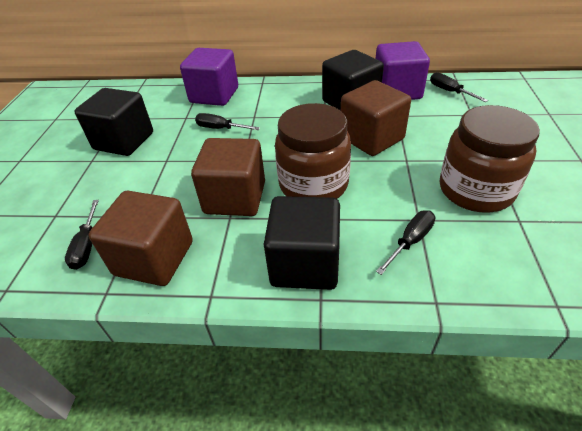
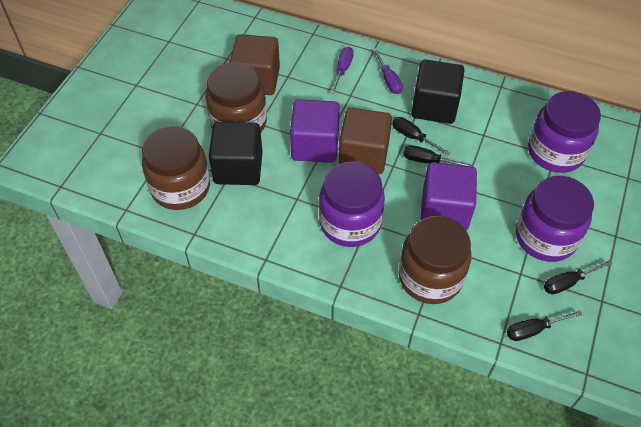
black cube: [75,88,153,156] [264,196,340,290] [322,50,384,111] = 3 -> [209,122,263,185] [411,60,465,124] = 2
brown cube: [89,191,193,286] [191,138,265,216] [341,80,411,156] = 3 -> [229,34,280,95] [338,108,392,174] = 2
brown jar: [275,103,351,199] [440,105,540,212] = 2 -> [142,126,210,210] [205,62,267,132] [398,216,471,304] = 3
purple jar: none = 0 -> [319,161,385,247] [516,176,594,262] [528,91,601,173] = 3
purple screwdriver: none = 0 -> [330,47,354,94] [372,48,403,94] = 2

